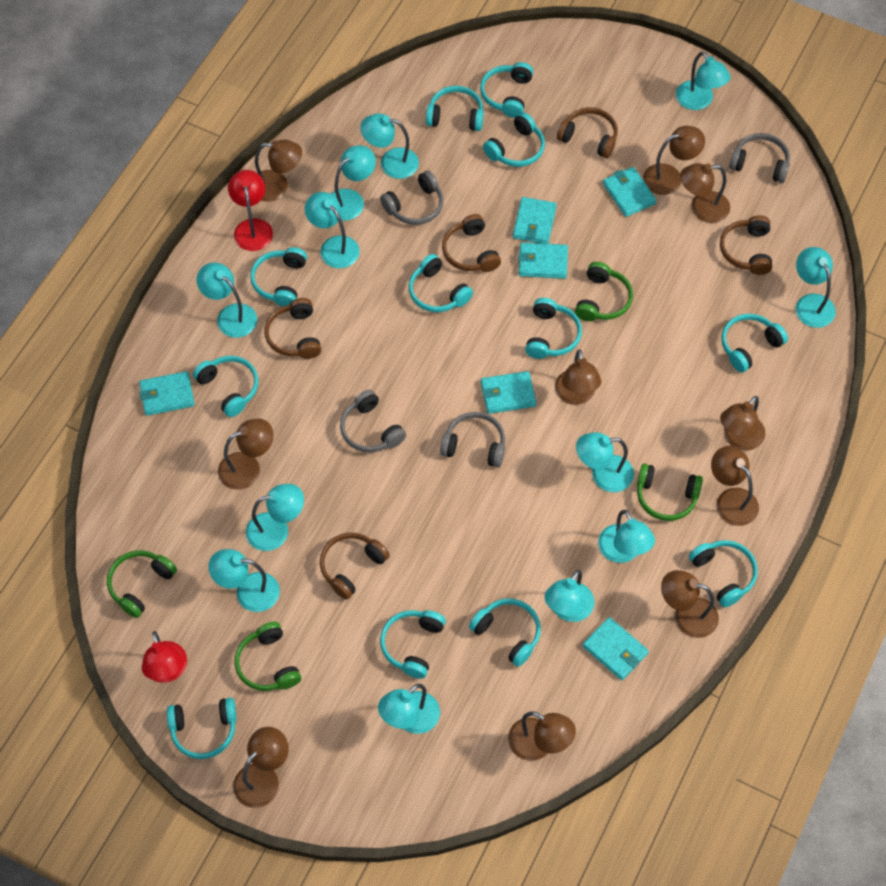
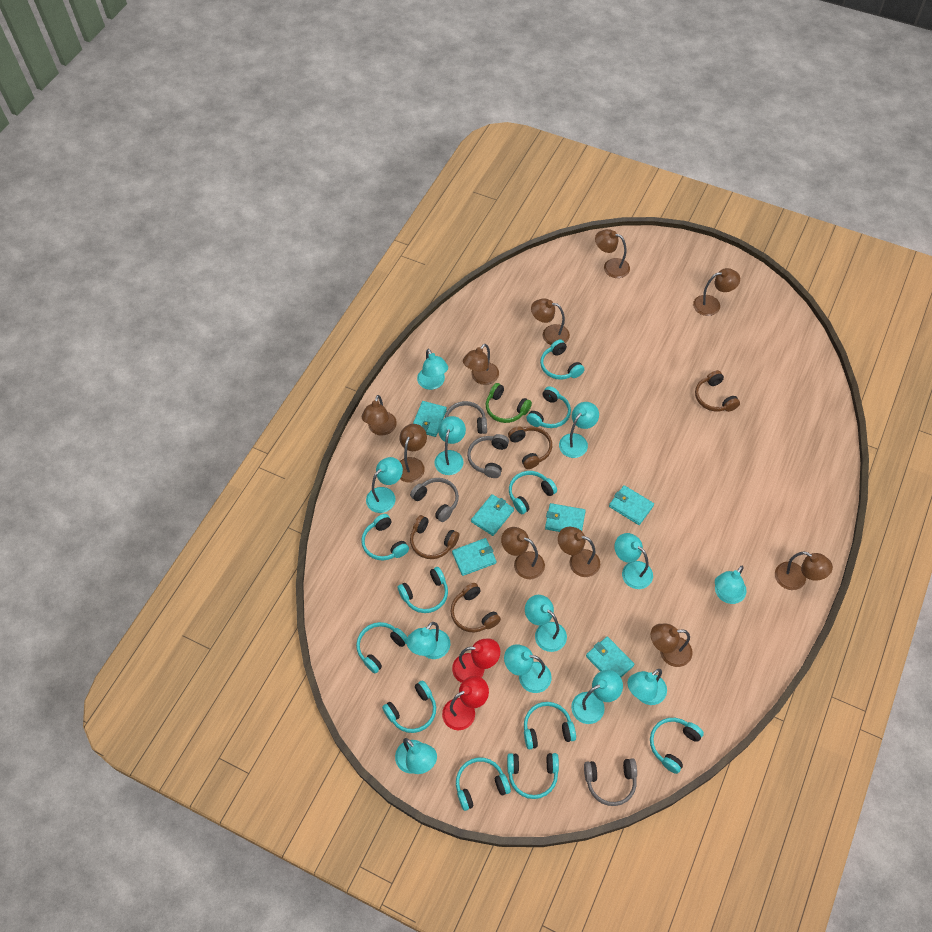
brown headphones: [264,298,321,359] [320,532,390,600] [442,214,501,272] [557,107,618,158] [720,215,772,275] = 5 -> [410,515,459,559] [450,583,501,632] [508,426,552,469] [695,370,740,412] = 4
green headphones: [107,550,177,618] [235,622,301,691] [575,262,633,321] [637,463,703,521] = 4 -> [486,383,532,423] = 1
turquoise headphones: [167,698,236,759] [193,356,258,417] [250,247,307,307] [380,610,446,679] [409,254,473,312] [426,86,484,131] [469,598,541,667] [480,62,533,118] [483,113,545,167] [525,298,582,359] [689,540,758,607] [721,314,788,373] = 12 -> [356,622,407,673] [361,514,409,560] [382,680,436,733] [398,567,448,613] [456,758,511,811] [507,753,559,799] [509,471,557,514] [524,702,576,749] [526,386,571,428] [540,340,584,380] [650,718,704,774] = 11

